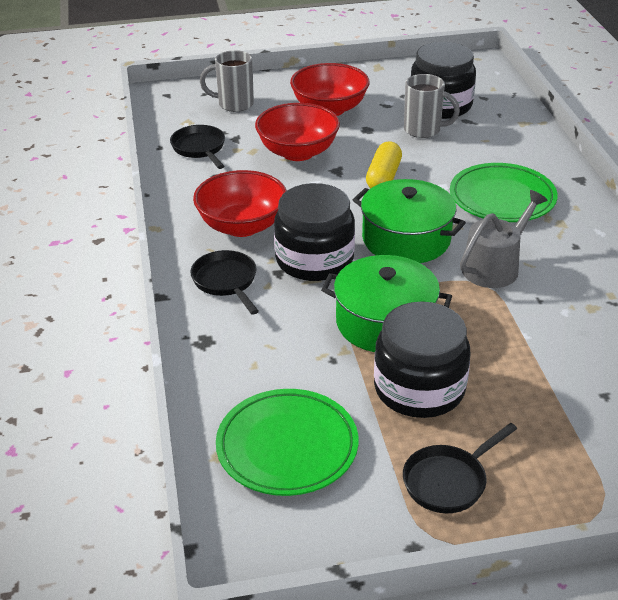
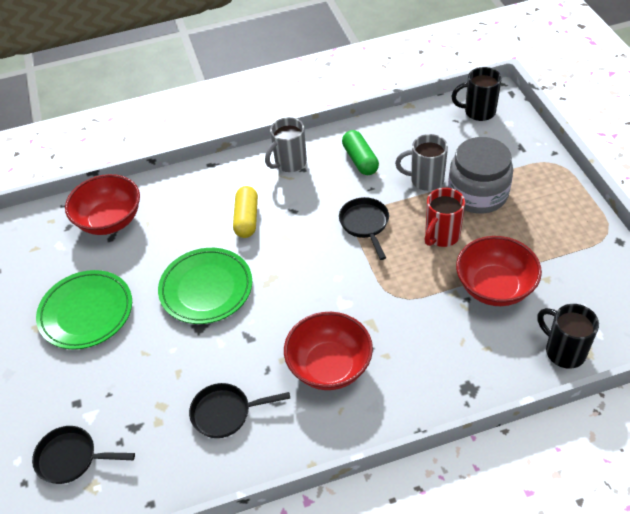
black jar: [274,183,355,281] [374,302,471,418] [411,42,476,119] = 3 -> none = 0
black mug: none = 0 -> [452,67,502,121] [538,304,599,369] = 2
green capsule: none = 0 -> [342,130,379,175] = 1
green pot: [321,255,452,352] [353,179,466,263] = 2 -> none = 0
grey jar: none = 0 -> [448,137,513,214] = 1
grey watering can: [460,190,548,288] = 1 -> none = 0
red mug: none = 0 -> [425,188,465,247] = 1

